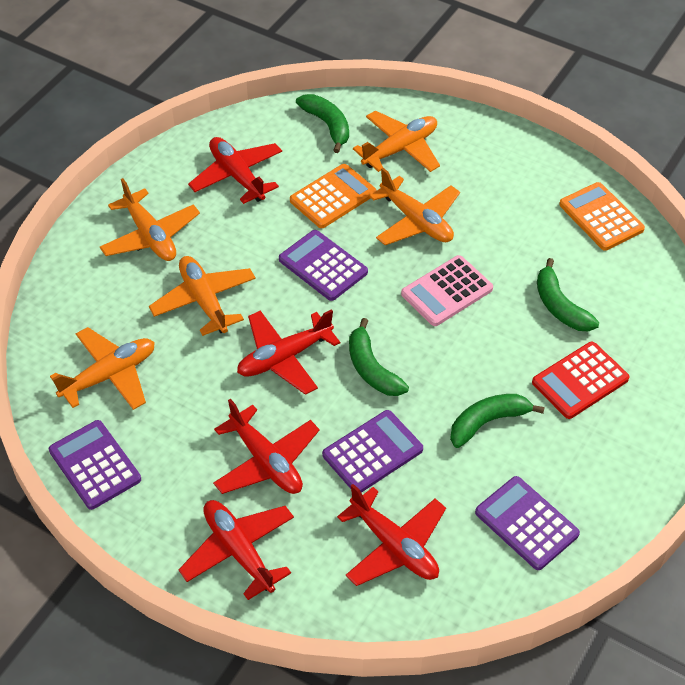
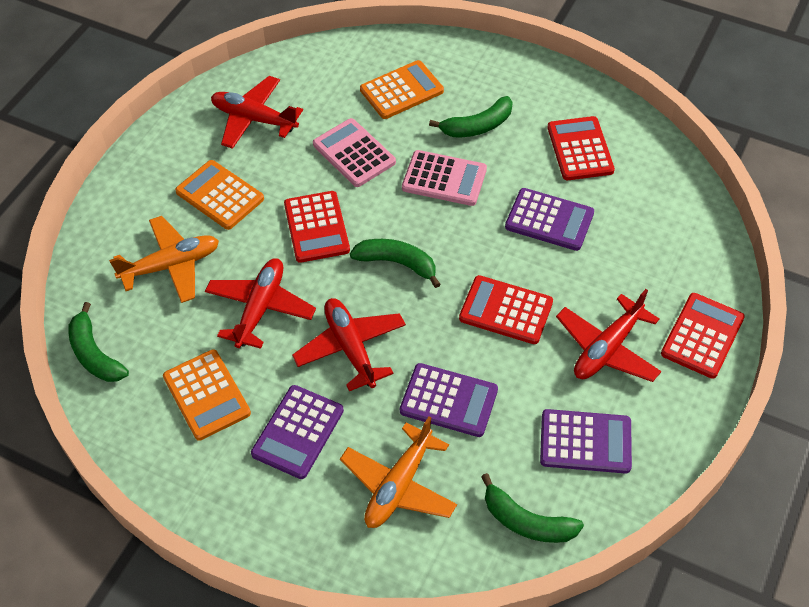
orange calculator: [290,164,376,228] [559,182,645,251] = 2 -> [163,349,251,441] [175,160,264,230] [360,60,444,119] = 3
orange plane: [50,327,155,410] [100,178,200,261] [149,256,256,336] [353,111,440,172] [369,168,460,245] = 5 -> [109,216,219,303] [340,416,457,528] = 2
pink calculator: [401,255,493,326] = 1 -> [313,118,396,187] [402,150,487,206] = 2
red calculator: [532,342,629,419] = 1 -> [284,191,350,263] [459,275,553,344] [547,116,615,180] [661,293,745,379] = 4
red plane: [179,500,294,600] [188,137,282,204] [213,399,320,494] [237,309,340,395] [337,484,446,586] = 5 -> [205,258,316,349] [211,76,303,149] [292,298,406,391] [556,289,661,382] = 4

